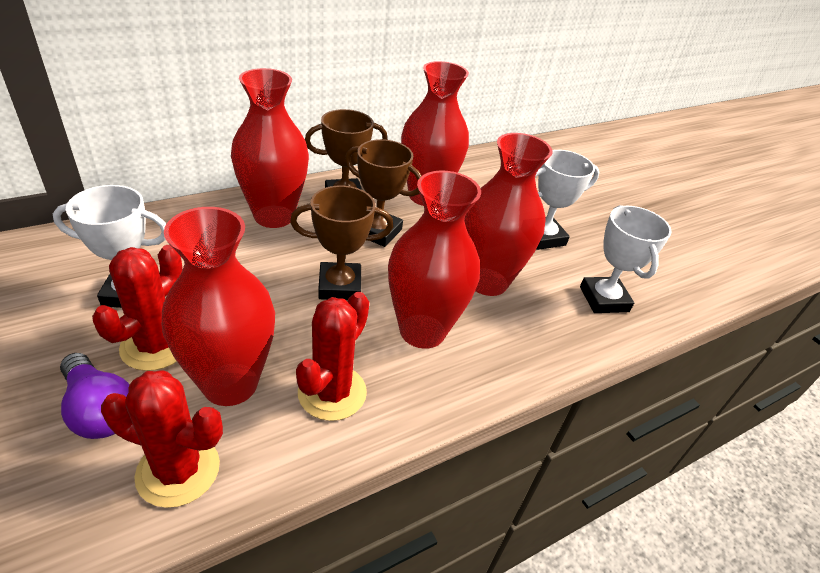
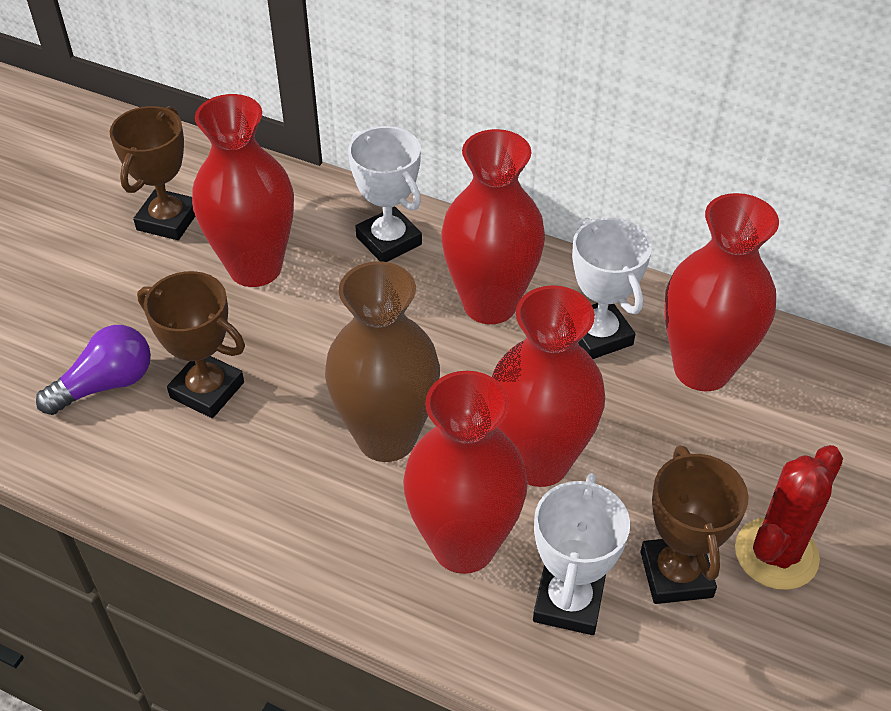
brown vase: none = 0 -> [325,261,440,462] = 1
red cactus: [92,245,183,371] [101,370,223,508] [296,292,369,421] = 3 -> [735,445,843,590] = 1

